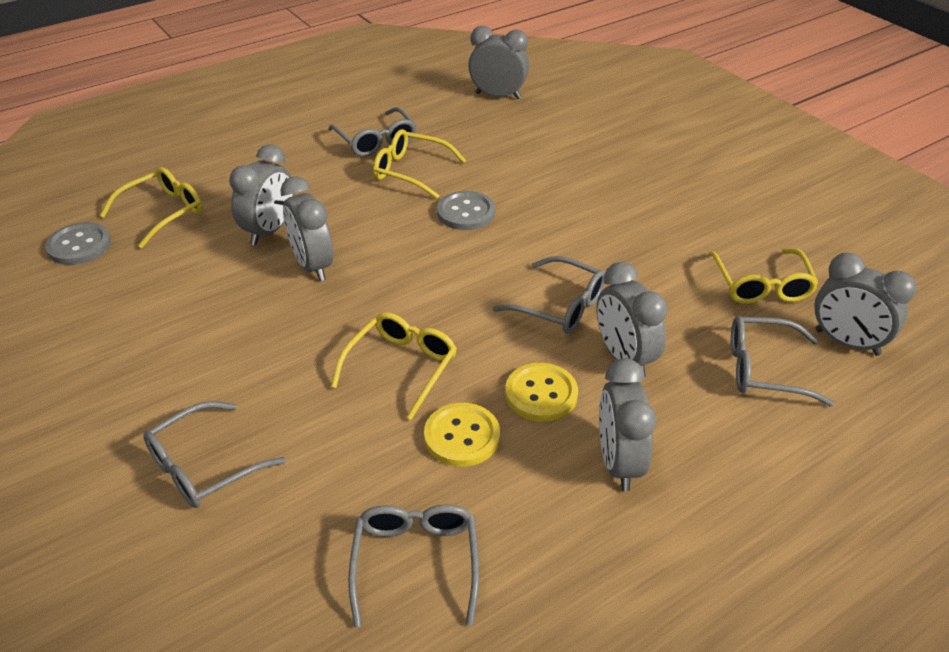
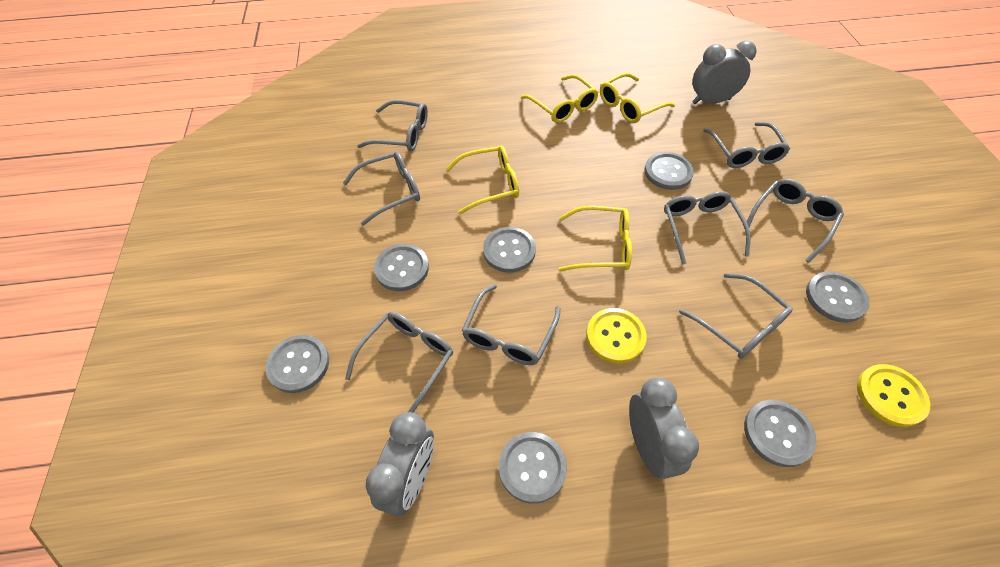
grey button: [45,222,111,265] [437,191,495,230] = 2 -> [265,335,329,393] [374,244,429,291] [483,227,536,273] [499,432,567,504] [644,152,694,190] [744,400,816,467] [806,271,870,323] = 7
grey clock: [229,144,294,245] [280,177,333,281] [468,26,529,99] [596,262,668,377] [599,358,656,491] [814,253,917,356] = 6 -> [366,412,434,517] [629,378,699,479] [692,41,757,104] = 3
grey glasses: [143,401,286,508] [328,107,417,157] [348,504,479,627] [493,256,605,334] [731,316,834,406] = 5 -> [343,151,420,226] [345,312,453,413] [357,100,428,151] [462,284,560,365] [664,191,751,265] [679,273,793,359] [703,122,790,168] [744,179,844,262] = 8

